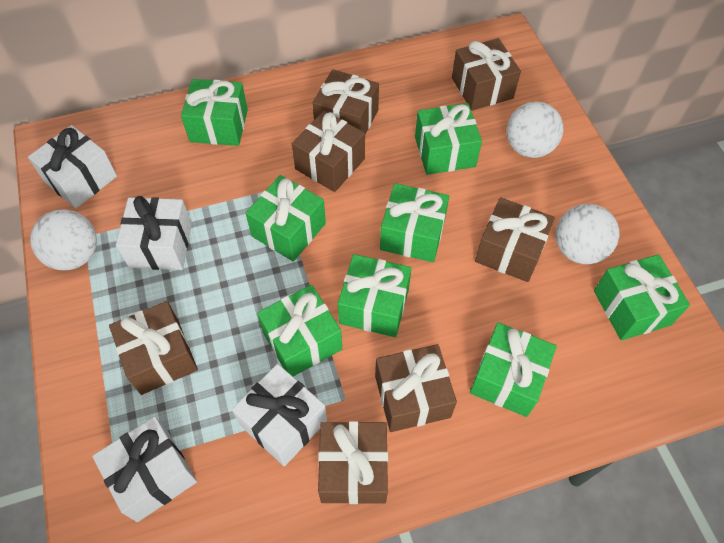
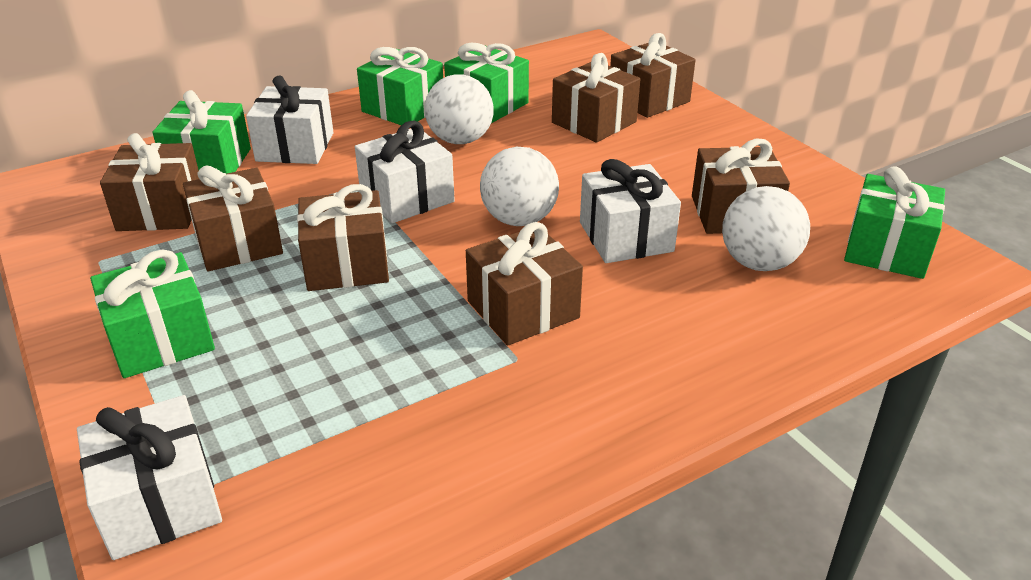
green gift: [181,79,248,146] [246,175,326,261] [257,285,342,377] [338,254,412,337] [380,183,449,262] [415,103,482,175] [470,322,557,417] [594,254,690,340] = 8 -> [90,249,215,378] [152,90,251,174] [357,47,443,125] [444,43,529,123] [844,166,945,279] = 5

